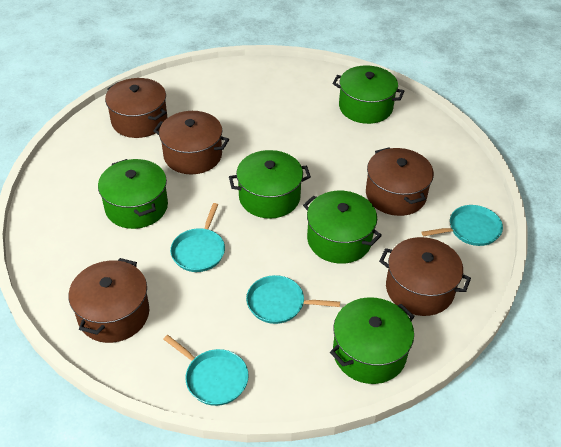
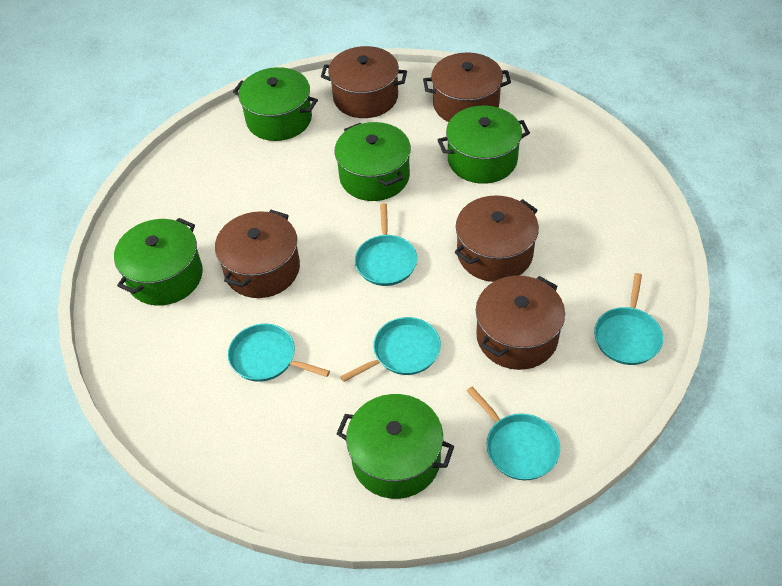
turquoise pan: [163,335,249,406] [170,203,225,272] [246,275,340,324] [422,205,503,246] = 4 -> [228,323,330,382] [340,317,441,382] [355,203,417,286] [467,387,560,480] [594,273,663,365] = 5

